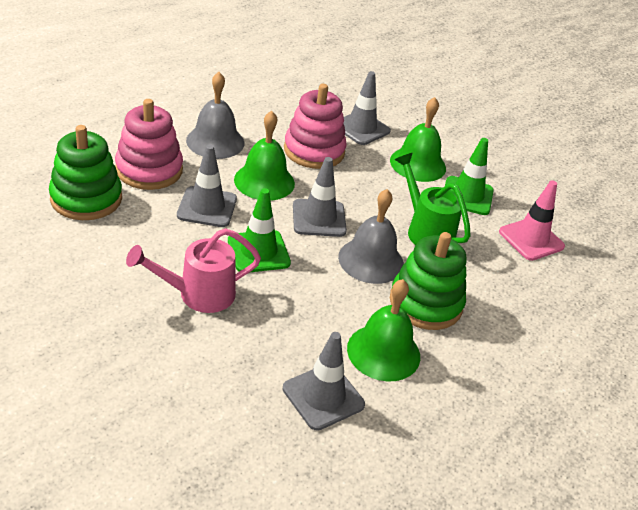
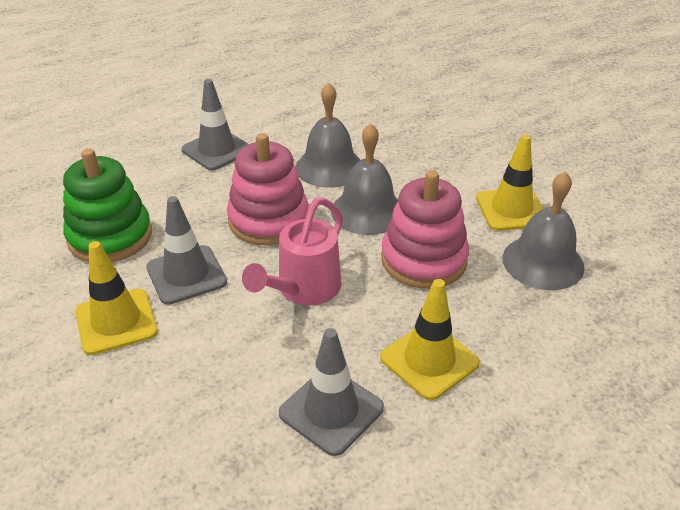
green bell: [234,111,295,200] [347,279,420,382] [390,97,446,182] = 3 -> none = 0
green stacking toy: [49,125,122,220] [390,232,467,330] = 2 -> [63,148,152,262] = 1
green traffic cone: [228,188,291,272] [445,138,494,215] = 2 -> none = 0
green watering can: [395,153,471,245] = 1 -> none = 0
grey bell: [186,72,244,159] [338,189,404,284] = 2 -> [296,82,360,188] [331,123,398,235] [503,171,585,290] = 3
grey traffic cone: [177,144,237,227] [283,332,365,431] [293,157,347,237] [343,71,391,145] = 4 -> [146,196,227,305] [182,79,249,170] [279,328,384,456] = 3
pink traffic cone: [499,180,565,261] = 1 -> none = 0
yellow traffic cone: none = 0 -> [75,241,158,355] [380,279,480,400] [476,135,544,231] = 3

